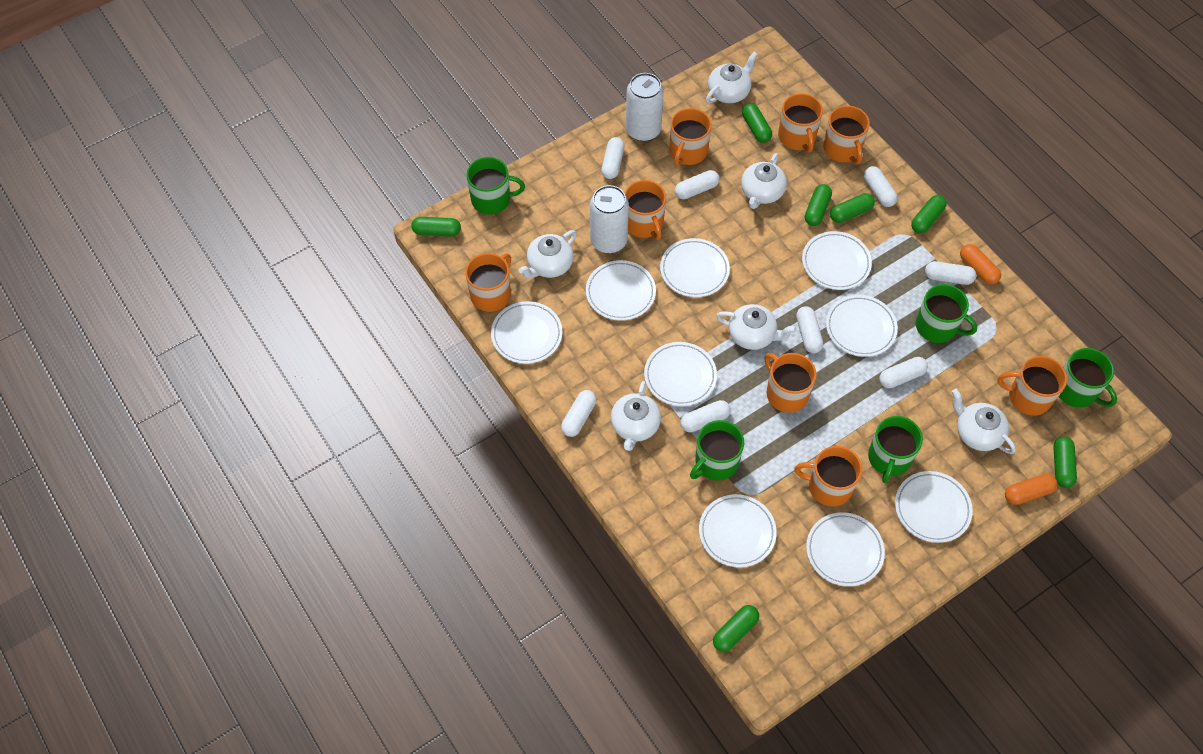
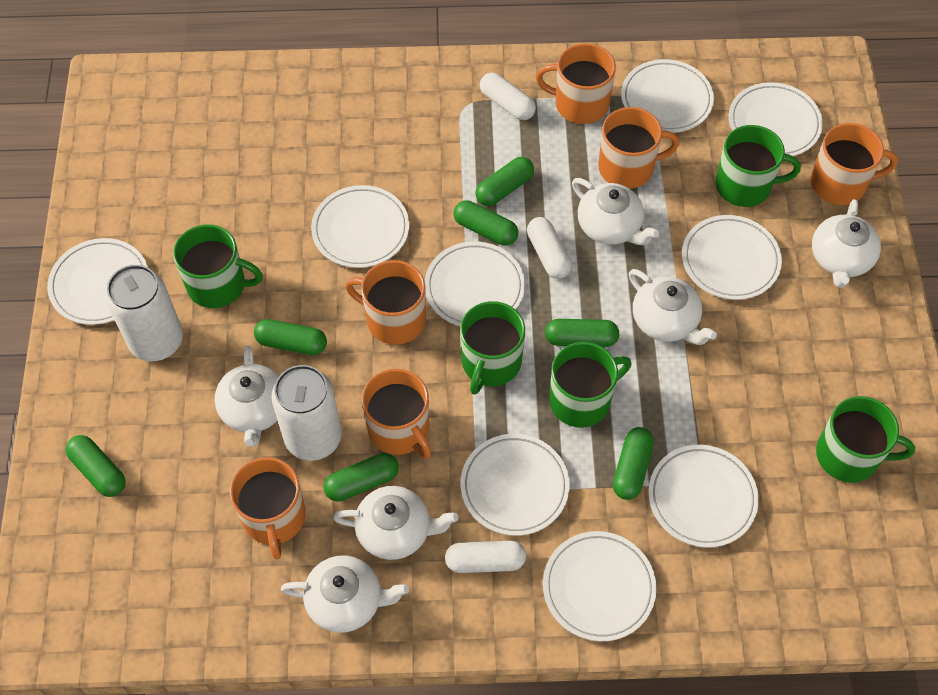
orange capsule: [960,244,1001,284] [1005,474,1058,505] = 2 -> none = 0
orange mug: [465,253,511,312] [624,180,666,240] [670,108,712,166] [765,353,816,413] [778,93,823,153] [794,446,862,507] [823,106,870,165] [997,356,1067,416] = 8 -> [230,457,306,560] [345,260,426,345] [362,369,431,459] [536,43,616,124] [598,107,679,189] [811,123,898,205] = 6
white capsule: [561,390,596,437] [601,137,625,179] [675,170,719,199] [680,400,731,432] [796,306,823,353] [864,166,898,207] [879,357,928,388] [925,261,976,285] = 8 -> [445,541,526,573] [480,73,536,120] [527,217,572,279] = 3

